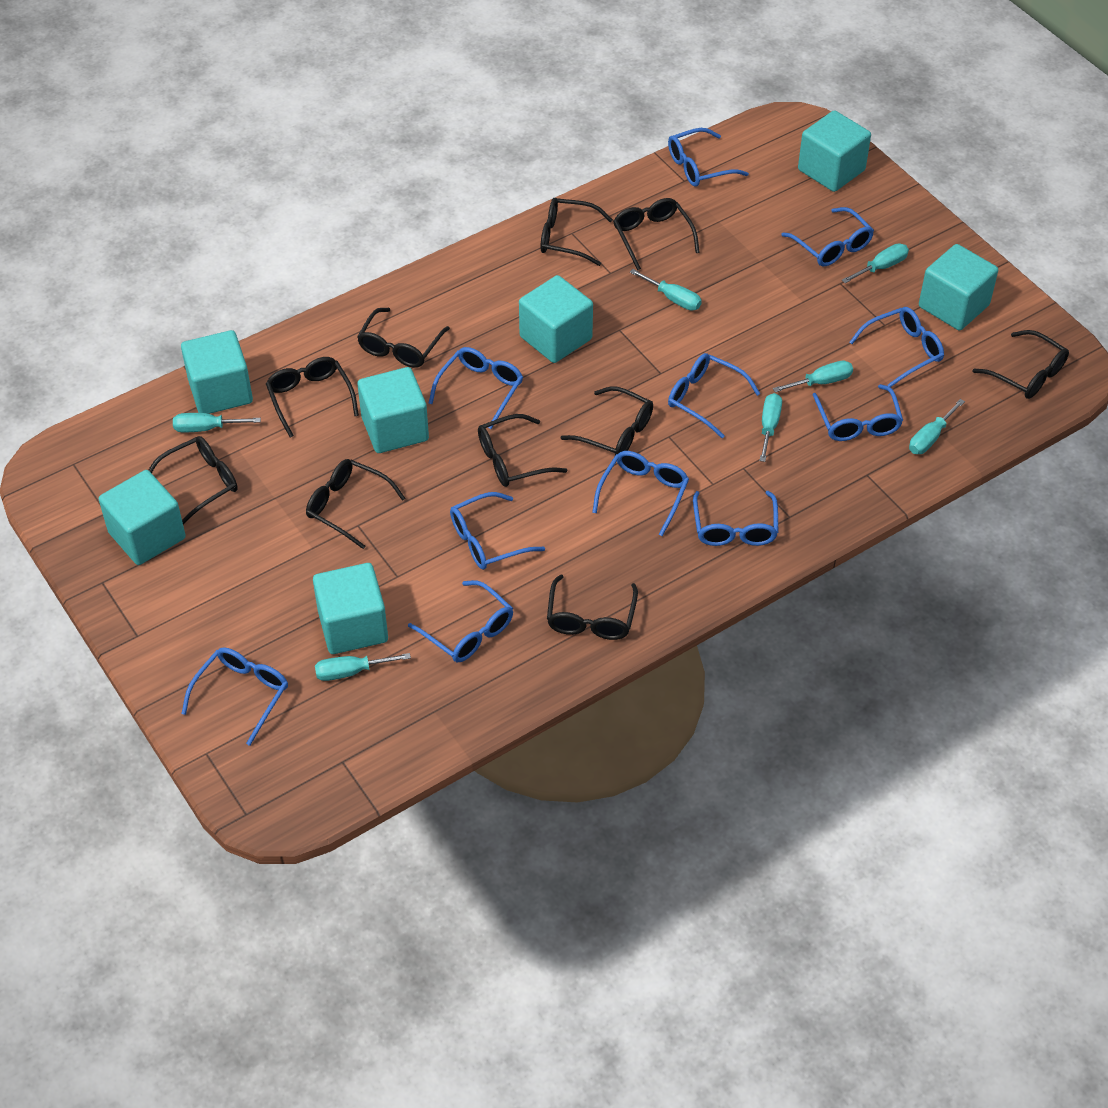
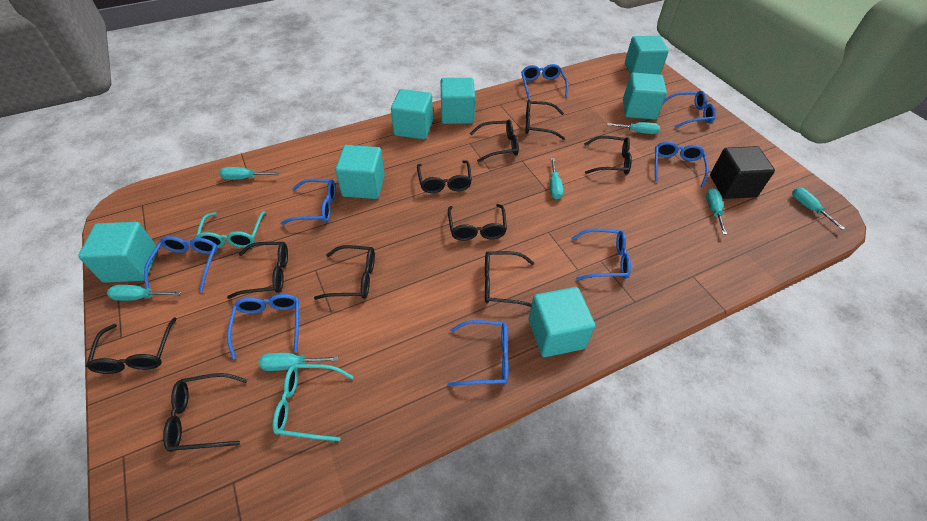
black cube: none = 0 -> [710,146,775,199] = 1
blue glasses: [181,647,288,746] [408,580,513,663] [428,347,523,429] [450,492,545,570] [592,451,689,536] [668,128,749,187] [668,353,760,438] [693,491,778,546] [782,207,874,266] [812,384,903,441] [850,307,944,387] = 11 -> [144,236,218,292] [227,294,299,360] [280,179,336,225] [447,320,508,386] [521,64,568,100] [571,229,631,280] [655,141,709,188] [663,91,716,128] = 8
turquoise glasses: none = 0 -> [196,211,266,248] [272,364,354,441] = 2

